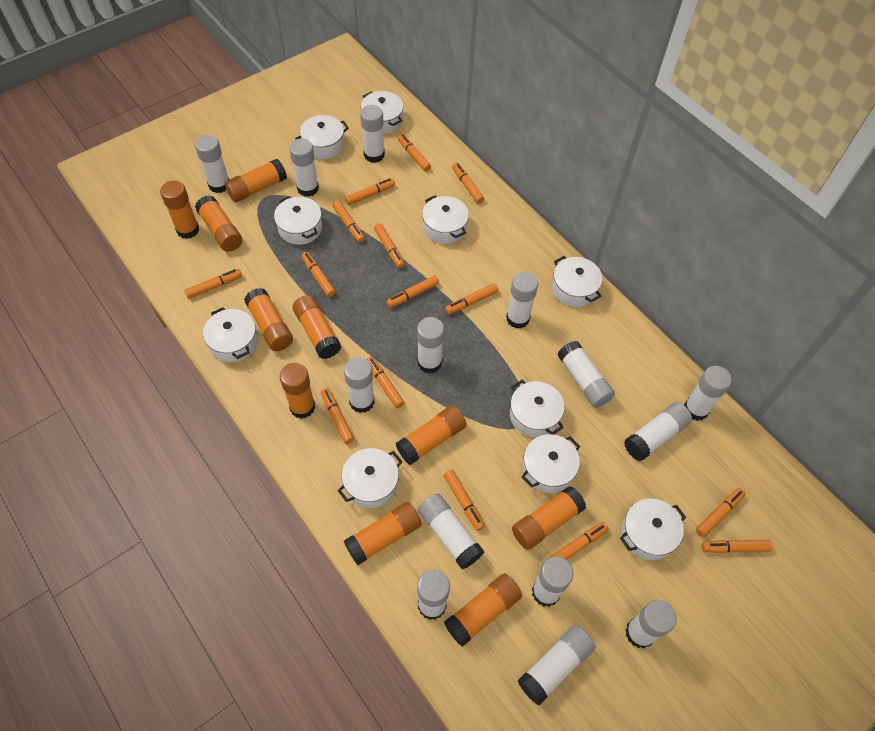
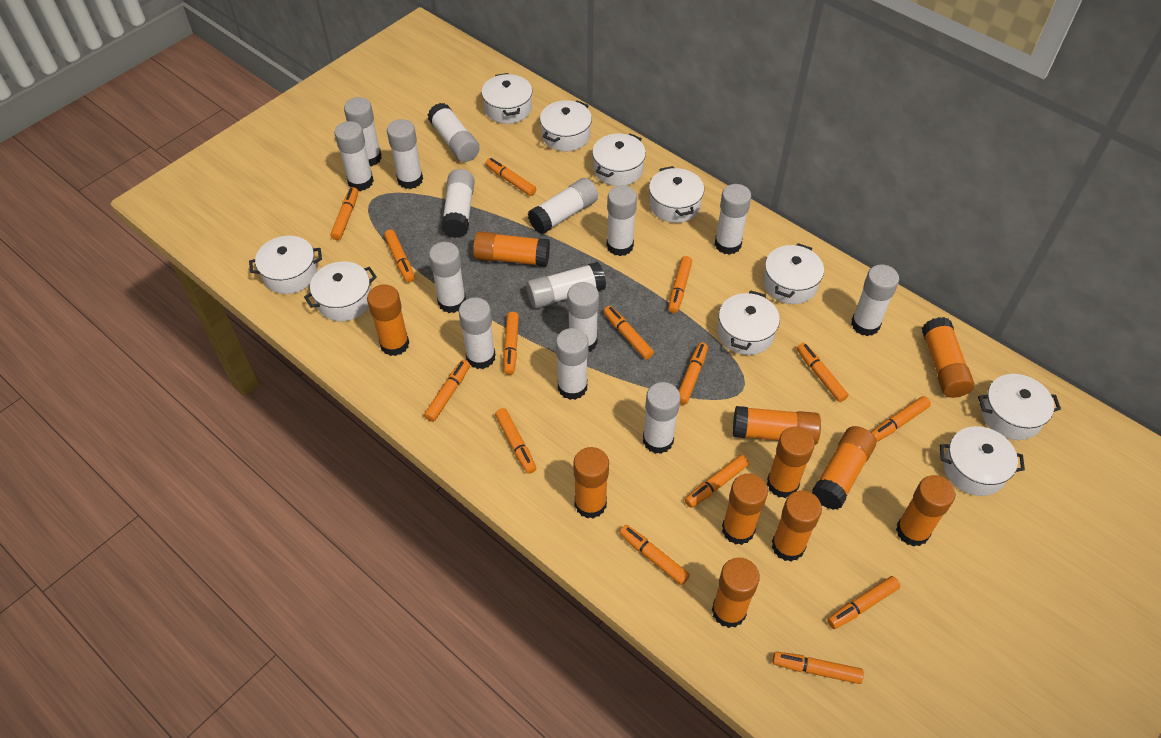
orange glue stick: [160,180,199,239] [195,195,242,252] [225,159,287,202] [244,288,293,351] [280,363,315,419] [293,295,341,359] [344,502,422,565] [396,405,467,465] [444,573,522,647] [512,486,586,550] = 10 -> [367,284,409,356] [473,231,550,267] [573,447,609,519] [712,557,760,628] [722,473,768,545] [733,406,821,445] [767,427,815,498] [772,490,822,562] [812,426,876,510] [896,475,955,547] [922,317,974,398] = 11
white glue stick: [195,135,229,193] [289,138,319,197] [344,357,375,413] [360,105,385,163] [417,317,444,373] [417,570,450,620] [418,493,484,569] [506,272,538,329] [518,625,595,705] [532,556,573,607] [557,341,615,408] [624,402,692,461] [625,600,677,648] [684,366,732,421] = 14 -> [334,121,374,191] [344,97,382,166] [387,119,423,189] [428,103,480,162] [429,242,466,313] [441,169,475,238] [458,297,495,369] [526,262,606,309] [528,178,598,234] [556,328,589,400] [567,282,599,352] [607,185,637,256] [643,382,681,454] [715,184,751,255] [851,265,899,336] = 15

